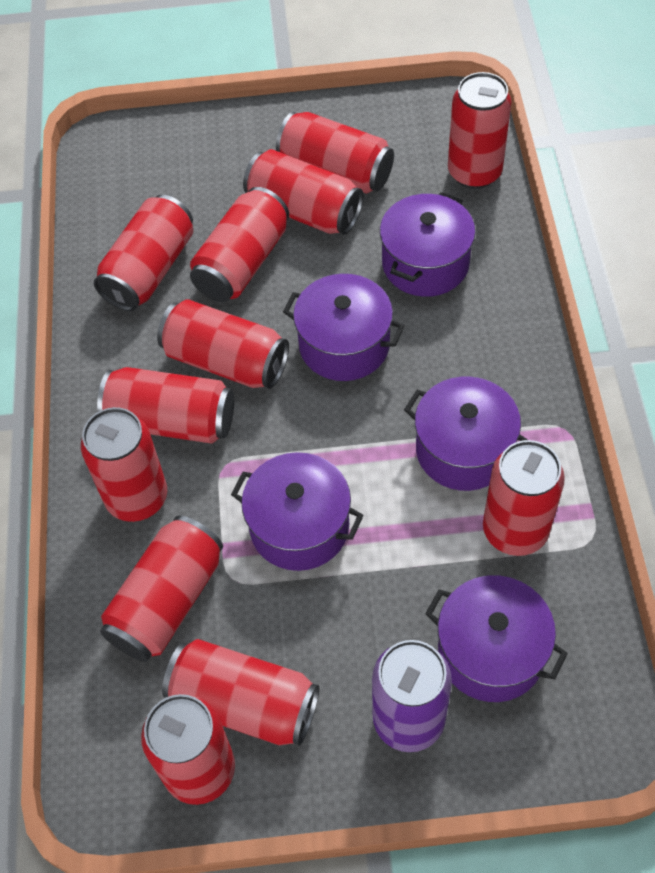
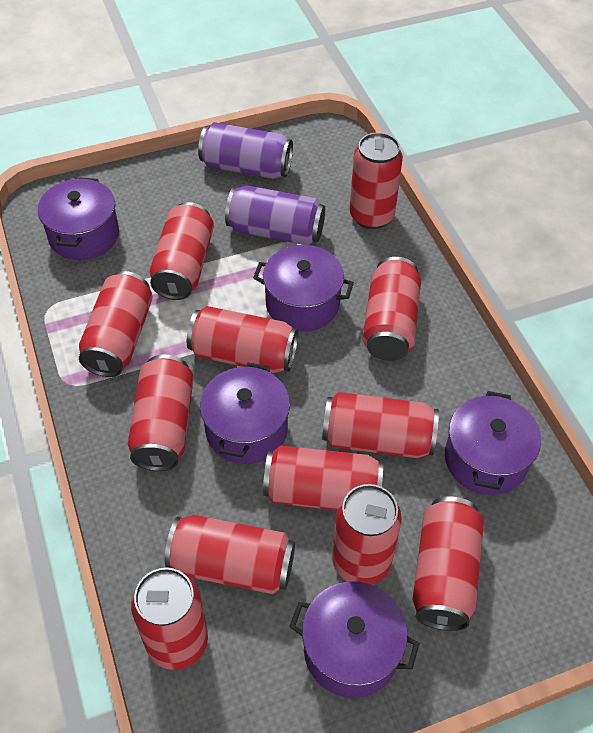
purple can: [372,640,452,752] = 1 -> [198,122,293,179] [225,185,325,245] = 2

